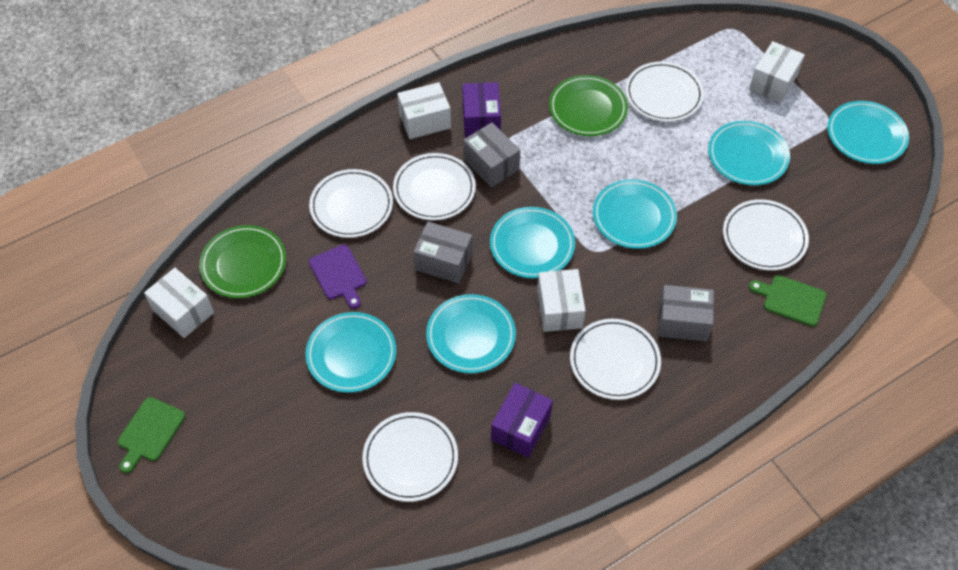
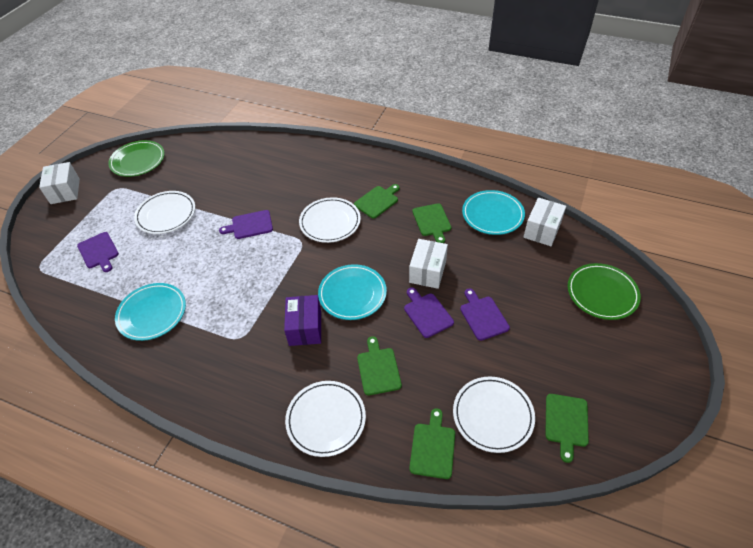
green cutting board: [118,397,185,473] [749,275,826,327] = 2 -> [354,184,400,219] [357,336,402,395] [409,408,455,479] [412,203,451,243] [545,394,589,463] = 5
grey box: [413,222,472,283] [463,122,520,188] [658,285,714,342] = 3 -> none = 0
purple box: [462,82,501,138] [491,383,553,458] = 2 -> [284,295,321,346] = 1
purple cutting board: [309,244,367,309] = 1 -> [77,232,119,272] [219,210,273,239] [404,288,454,338] [460,288,510,341] = 4
turquoise plate: [306,312,396,393] [426,294,516,373] [490,207,575,278] [593,179,677,249] [708,121,790,185] [828,101,909,164] = 6 -> [115,283,186,341] [318,264,387,320] [462,190,525,235] = 3
white box: [144,268,214,338] [397,82,451,139] [537,269,586,332] [749,41,805,103] = 4 -> [39,162,80,204] [409,239,448,289] [523,198,566,246] = 3
white plate: [309,169,393,238] [362,412,458,502] [393,153,476,220] [570,319,661,400] [625,61,704,122] [723,199,809,271] = 6 -> [134,191,195,234] [285,381,366,457] [299,197,361,243] [453,377,535,453] = 4

